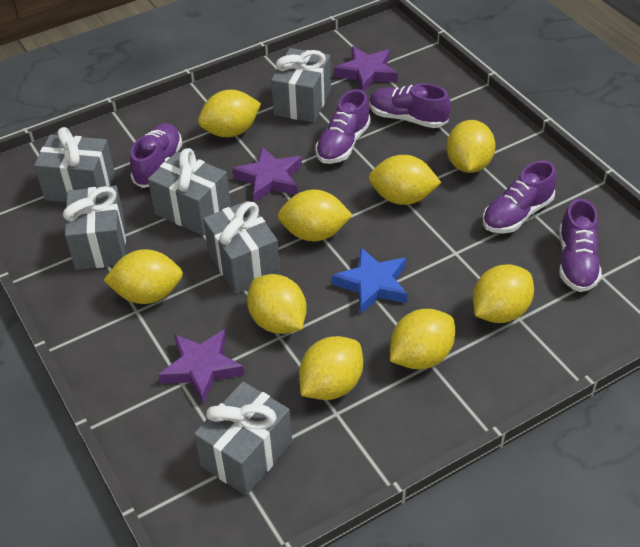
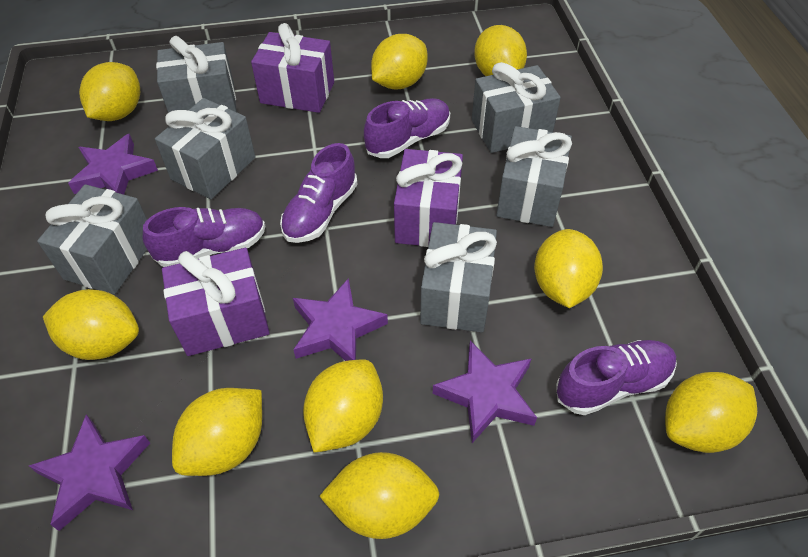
blue star: [332,247,408,315] = 1 -> none = 0
purple gift: none = 0 -> [162,248,270,356] [251,23,334,113] [394,149,463,247] = 3
purple shoe: [130,123,182,188] [316,89,371,164] [369,83,451,128] [483,160,557,233] [559,198,602,292] = 5 -> [143,207,265,267] [280,143,358,243] [364,98,450,158] [556,340,677,415] = 4
purple star: [158,329,244,404] [232,146,302,202] [334,47,398,92] = 3 -> [29,415,150,531] [68,134,158,194] [293,278,388,361] [433,341,537,443] = 4

